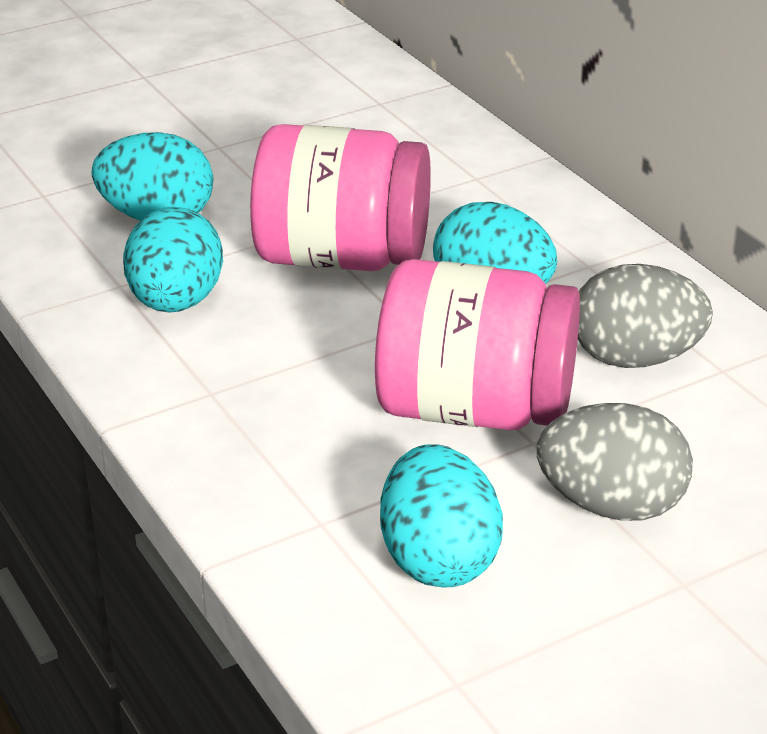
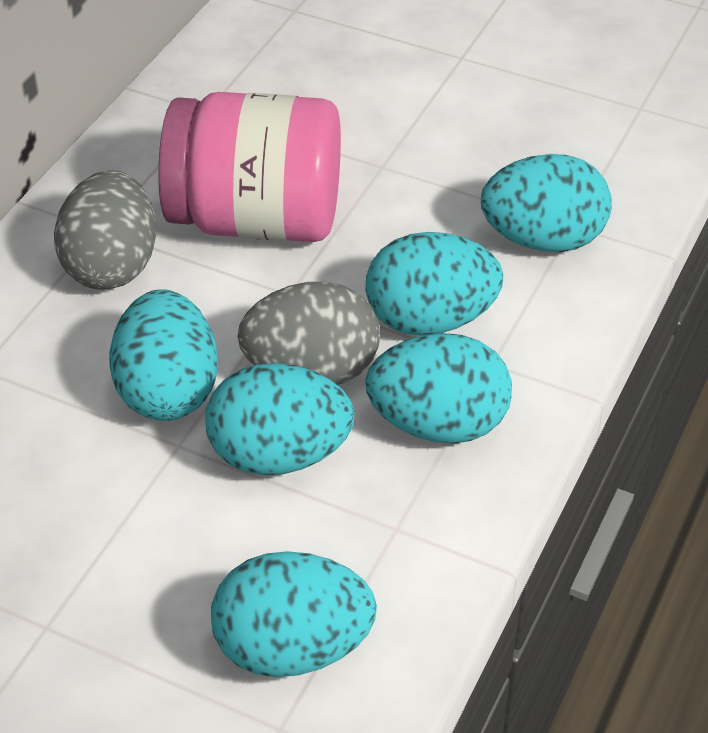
pink jar: [250,124,431,271] [375,259,580,430] = 2 -> [158,92,341,242] = 1
turquoise egg: [92,132,213,221] [123,207,223,313] [380,445,503,587] [433,202,557,284] = 4 -> [109,289,218,421] [205,363,355,475] [211,551,377,677] [365,232,503,336] [365,333,512,444] [481,154,612,252] = 6

